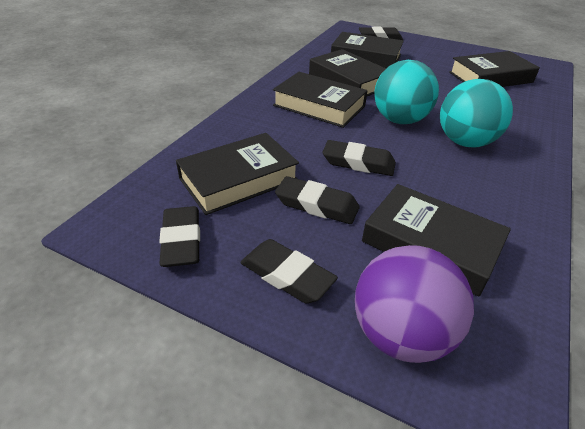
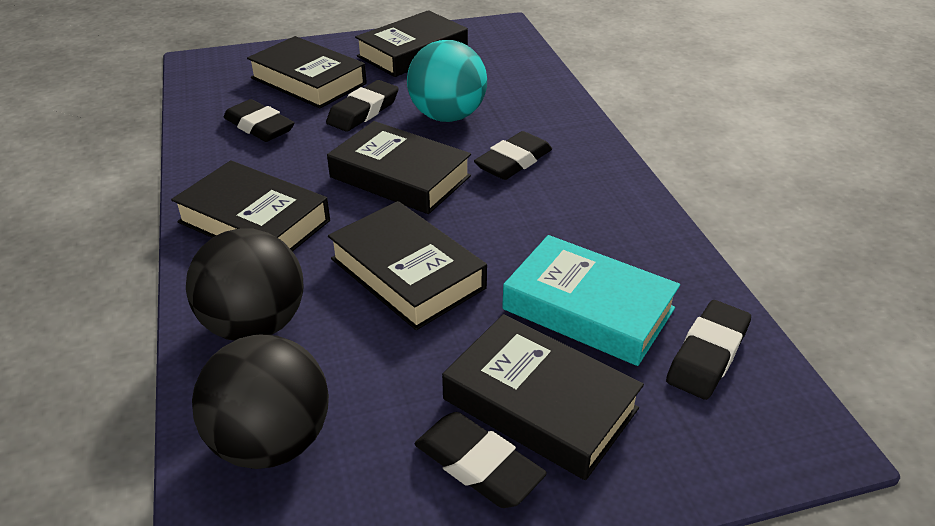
black ball: none = 0 -> [186,228,303,341] [192,335,329,469] = 2
purple ball: [355,245,474,363] = 1 -> none = 0
turquoise ball: [374,60,439,124] [440,79,513,147] = 2 -> [407,40,487,122] = 1
turquoise book: none = 0 -> [502,235,680,366] = 1

